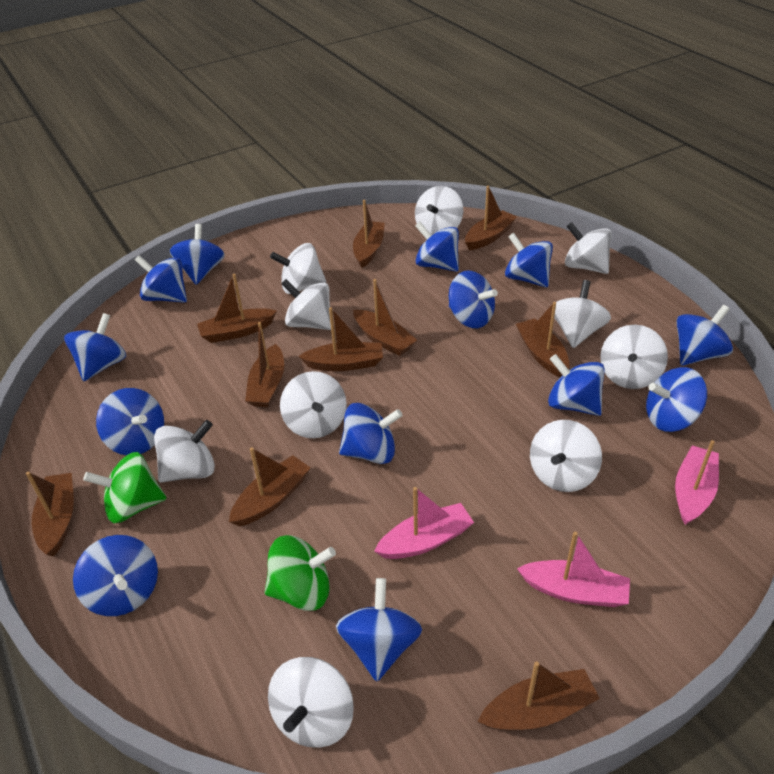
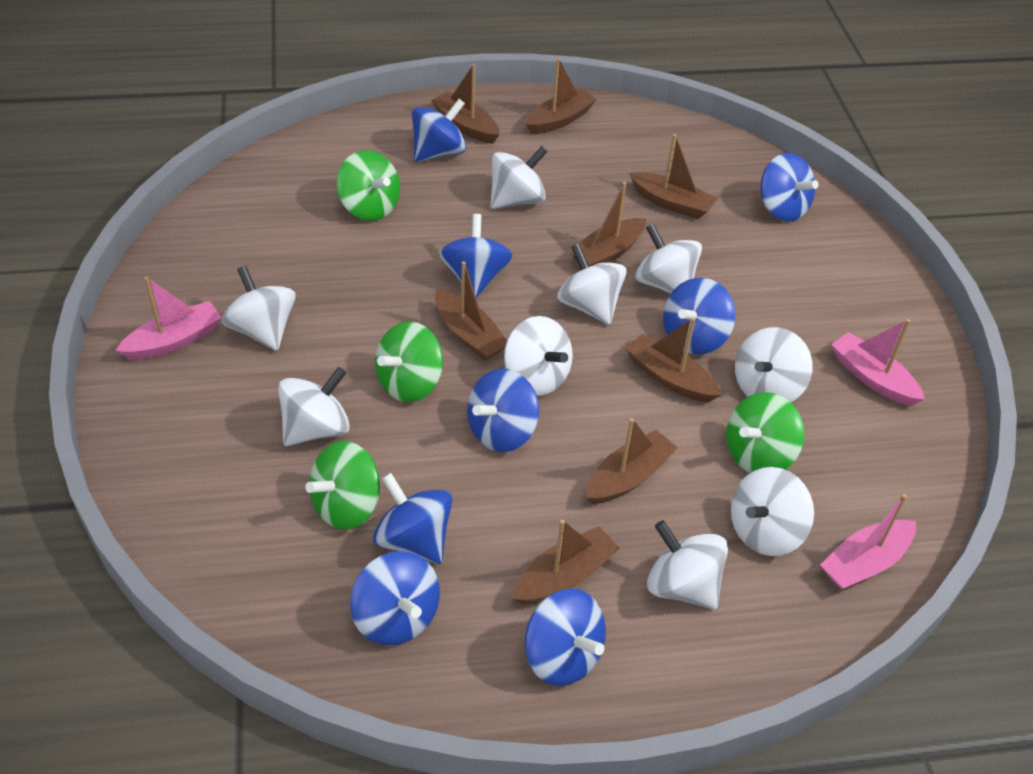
blue spinning top: [64,313,126,381] [73,535,158,616] [96,388,164,455] [135,255,187,303] [170,224,225,285] [336,578,422,681] [339,403,403,464] [415,222,459,272] [449,270,498,328] [505,233,553,287] [548,354,605,416] [646,367,707,432] [676,305,733,366] = 13 -> [350,551,440,645] [373,473,453,564] [412,99,466,162] [439,214,513,298] [467,369,539,452] [525,589,606,686] [663,278,735,354] [760,153,819,222] = 8
brown boat: [26,472,74,557] [197,274,277,343] [229,447,311,526] [245,322,284,407] [299,307,383,371] [353,200,385,268] [353,279,417,356] [465,186,517,250] [477,661,600,731] [516,302,569,377] = 10 -> [431,64,500,144] [435,261,507,360] [512,520,620,604] [525,58,597,134] [570,182,646,266] [586,418,678,504] [625,317,721,402] [629,134,717,219] = 8
green spinning top: [83,452,167,523] [265,535,336,611] = 2 -> [305,441,380,530] [336,150,400,221] [375,321,443,402] [726,392,805,473] = 4
white spinning top: [154,420,215,483] [268,657,354,748] [270,243,326,294] [280,371,347,438] [281,279,331,330] [415,186,463,235] [530,420,602,492] [554,280,611,348] [565,222,612,274] [600,325,668,389] = 10 -> [222,266,296,351] [278,367,350,446] [491,146,548,209] [504,316,573,396] [557,243,627,325] [635,223,702,294] [647,520,728,609] [731,467,814,556] [735,327,813,402] = 9

